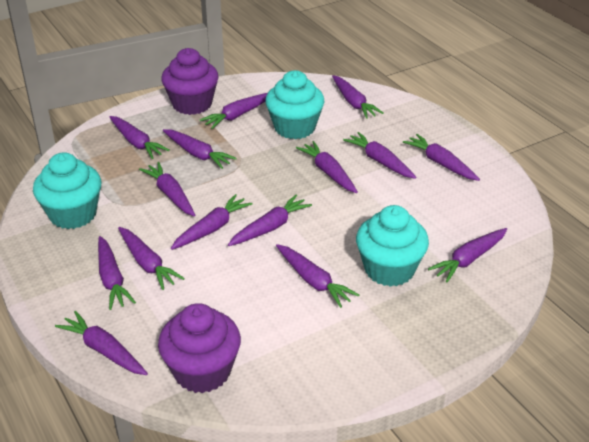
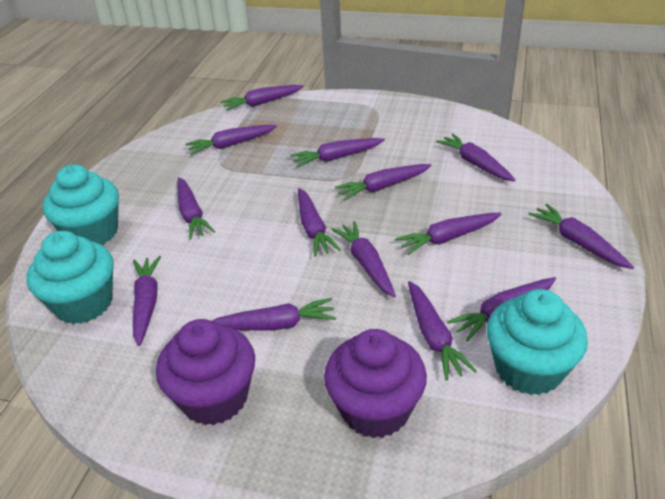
purple carrot: [55,311,148,375] [98,236,136,310] [109,116,170,159] [118,227,185,290] [139,162,195,216] [163,129,237,169] [171,194,253,250] [200,93,267,129] [228,195,312,246] [276,244,359,308] [296,141,358,193] [332,75,384,119] [343,132,416,179] [403,134,480,181] [428,228,507,282] = 15 -> [133,256,161,346] [177,177,215,239] [185,125,277,155] [212,298,336,331] [221,85,304,111] [290,138,385,167] [298,188,341,257] [331,221,396,297] [335,164,432,200] [395,213,502,255] [408,281,477,380] [436,134,516,182] [447,277,556,342] [529,204,634,269] = 14

